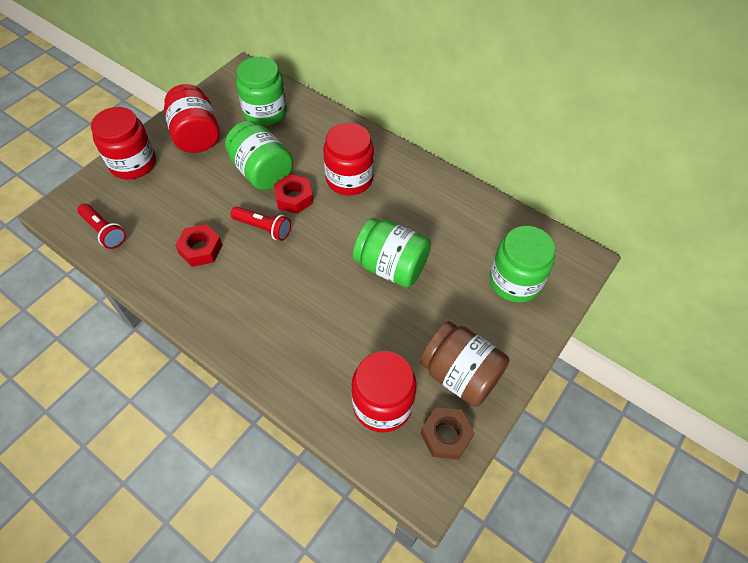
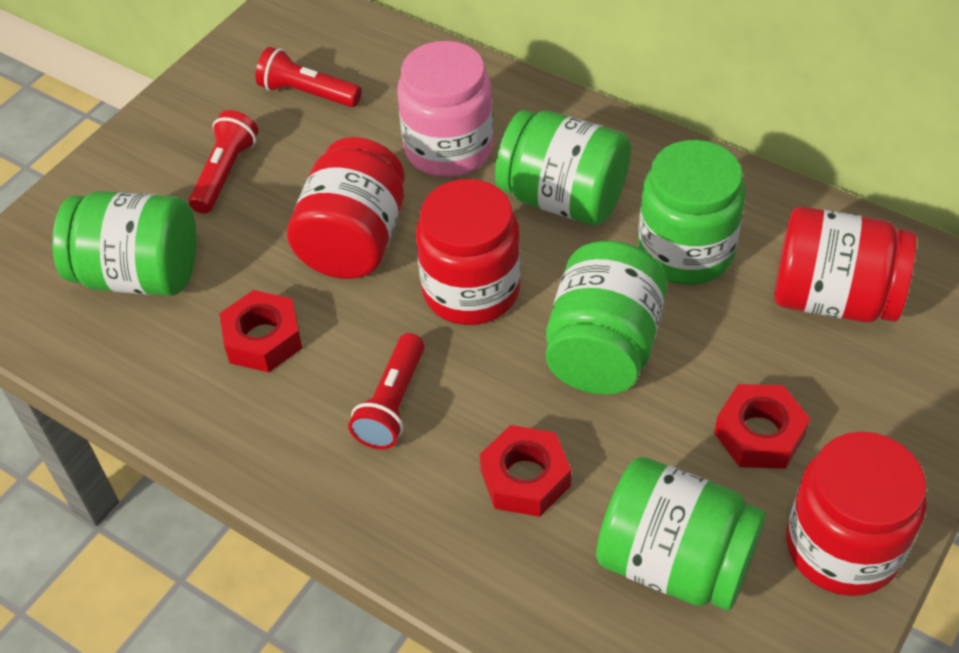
brown jar: [420,321,509,407] = 1 -> none = 0
brown nut: [420,407,474,460] = 1 -> none = 0
green jar: [225,121,293,190] [236,57,287,126] [353,218,431,288] [490,226,555,303] = 4 -> [52,191,197,296] [495,110,631,226] [546,241,667,395] [596,457,766,611] [638,140,746,284] = 5
pink jar: none = 0 -> [397,41,493,177] = 1
red flashlight: [77,204,126,249] [231,207,291,241] = 2 -> [189,110,258,214] [256,47,362,107] [348,333,425,449] = 3
red nut: [175,224,222,267] [274,174,313,214] = 2 -> [220,290,302,372] [480,425,571,517] [714,384,810,469] = 3

